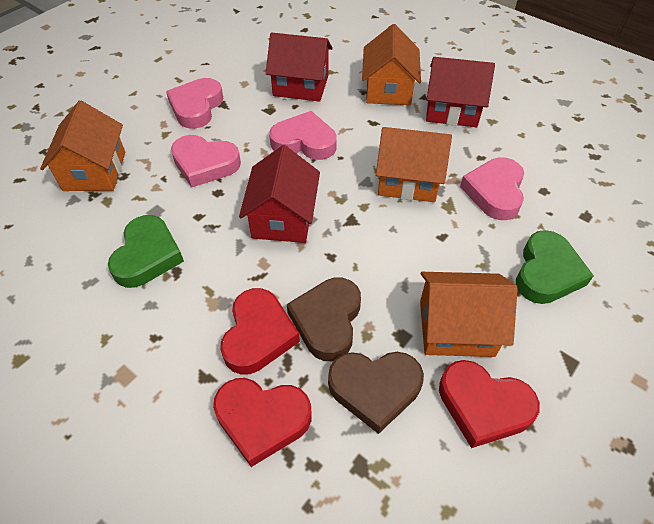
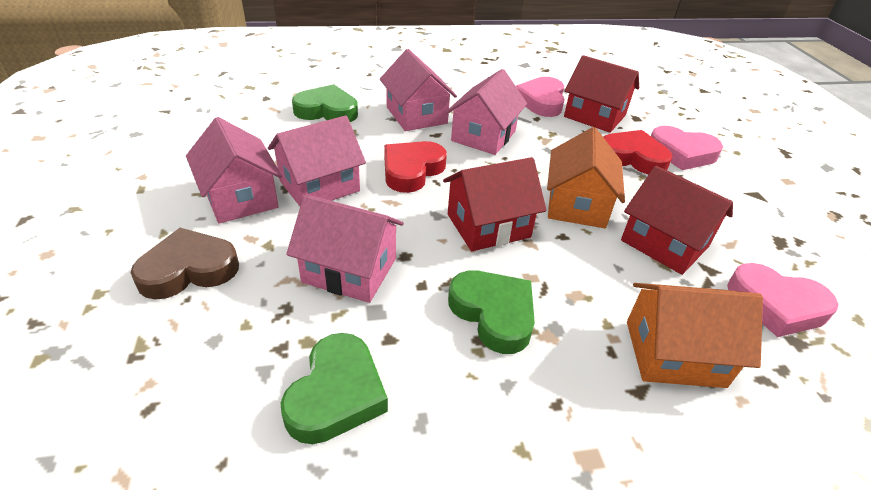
brown heart: [287,277,361,361] [328,352,424,434] = 2 -> [130,228,239,300] = 1
green heart: [108,215,184,288] [516,230,594,304] = 2 -> [281,333,388,444] [292,84,358,122] [448,271,535,354] = 3
orange house: [40,101,125,191] [362,24,421,105] [376,127,452,202] [420,272,518,357] = 4 -> [547,127,625,228] [627,283,763,388] = 2
pink heart: [166,78,223,129] [171,135,241,187] [269,111,337,160] [460,157,524,220] = 4 -> [516,77,565,117] [651,126,723,170] [727,263,838,337] = 3
pink house: none = 0 -> [186,117,282,224] [268,116,366,206] [286,194,404,303] [380,49,457,131] [446,69,527,155] = 5
red heart: [213,378,311,467] [220,288,300,375] [439,360,540,448] = 3 -> [384,141,447,193] [603,130,673,174] = 2

